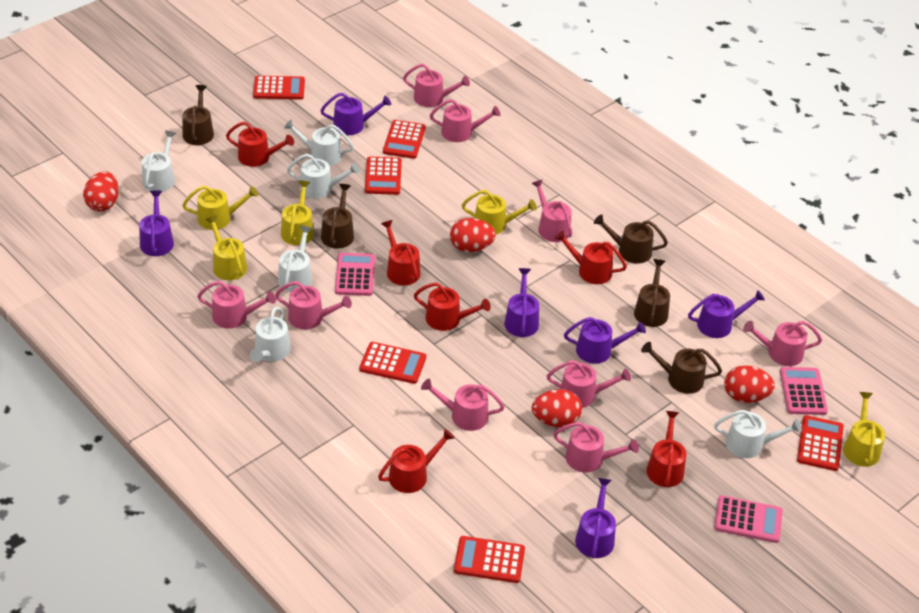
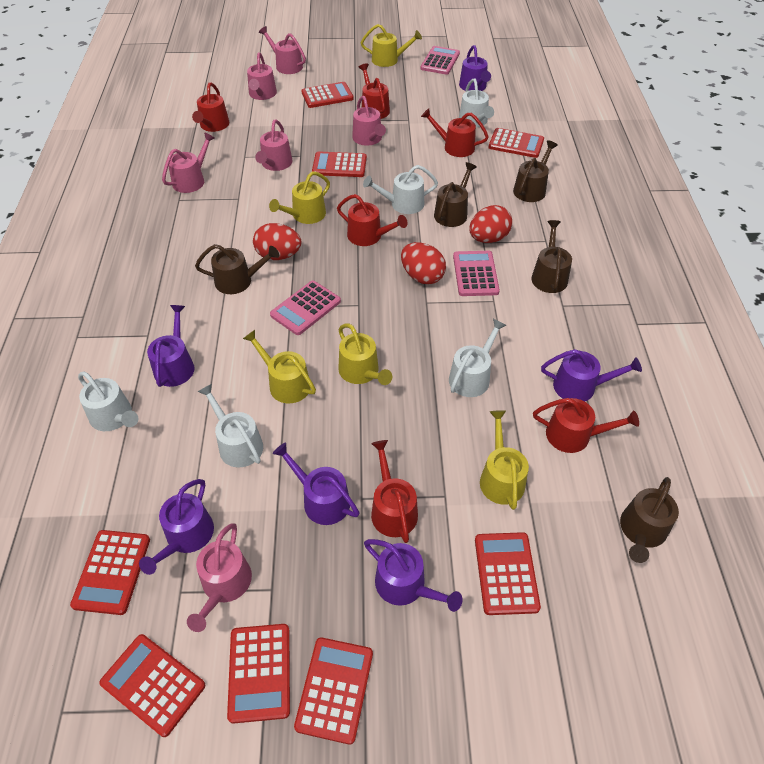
pink watering can: [197,281,276,329] [275,281,352,329] [403,64,470,107] [421,379,505,431] [430,99,500,142] [532,179,572,242] [547,360,631,408] [553,422,639,472] [743,321,822,366] = 9 -> [162,132,215,193] [187,523,252,632] [247,52,277,100] [255,120,292,171] [259,26,306,74] [352,96,386,146] = 6
red calculator: [253,76,305,100] [360,342,426,384] [365,156,402,195] [383,120,426,159] [454,536,525,583] [797,415,844,471] = 6 -> [70,530,150,615] [99,634,205,737] [227,624,290,724] [294,637,373,745] [301,82,354,108] [312,151,367,177] [475,532,541,615] [489,128,544,158] = 8
red egg: [83,171,119,211] [450,218,496,252] [532,389,582,427] [724,365,775,403] = 4 -> [253,223,301,260] [401,242,446,284] [469,205,512,243] = 3
white watering can: [142,130,176,192] [250,307,291,362] [278,226,312,292] [284,120,354,166] [287,154,360,199] [714,410,802,458] = 6 -> [78,371,138,431] [198,384,263,467] [363,165,438,214] [449,319,507,397] [459,79,494,127] = 5

